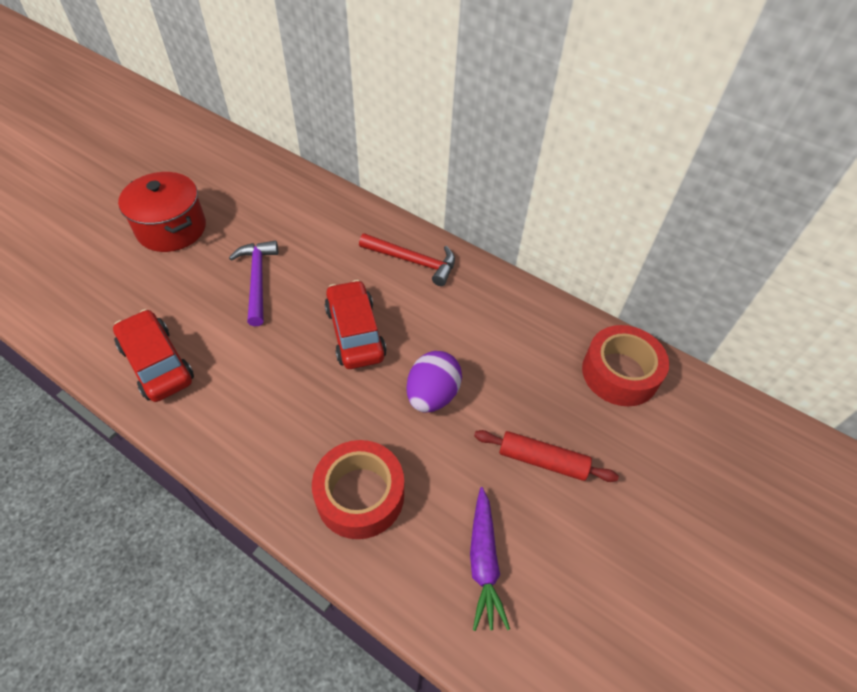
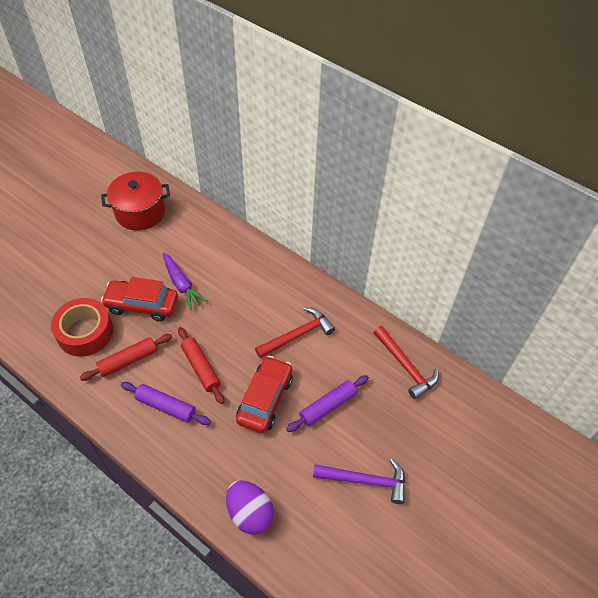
purple rolling pin: none = 0 -> [121,382,211,425] [286,375,369,432] = 2
red hammer: [359,233,455,286] = 1 -> [255,307,335,359] [373,326,439,399] = 2
red rolling pin: [474,430,619,482] = 1 -> [80,334,172,381] [178,327,224,404] = 2
red tape: [312,440,404,539] [582,325,669,406] = 2 -> [51,298,113,357] = 1

